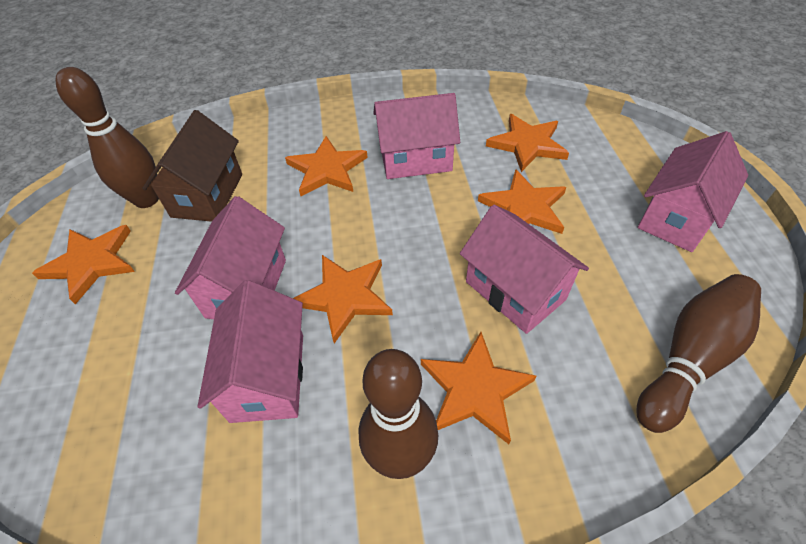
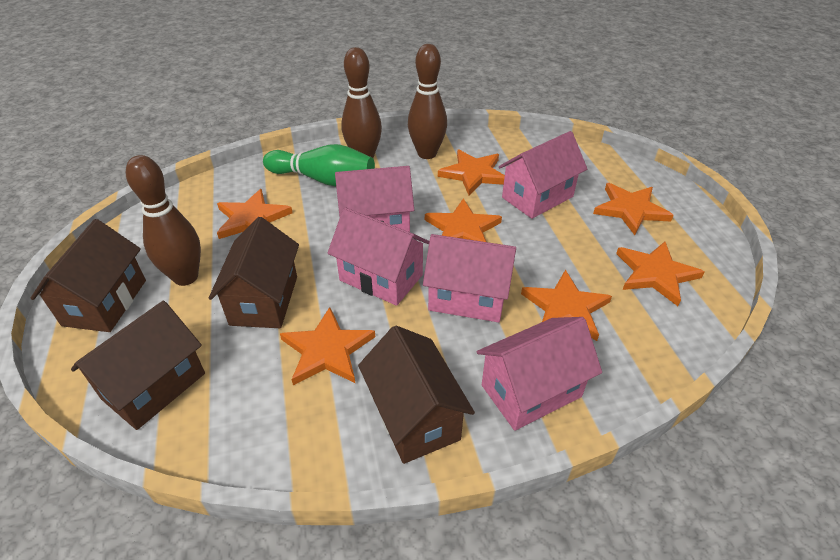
brown house: [142,110,242,222] = 1 -> [30,219,146,332] [71,301,205,430] [209,217,299,328] [358,326,475,464] = 4
green bowling pin: none = 0 -> [263,144,375,186] = 1
orange star: [32,225,135,305] [285,136,368,196] [293,255,393,343] [421,332,536,444] [478,169,566,234] [486,114,569,172] = 6 -> [217,189,293,239] [280,307,375,385] [425,198,502,242] [438,149,505,195] [521,270,612,341] [593,183,674,235] [616,242,704,306] = 7

